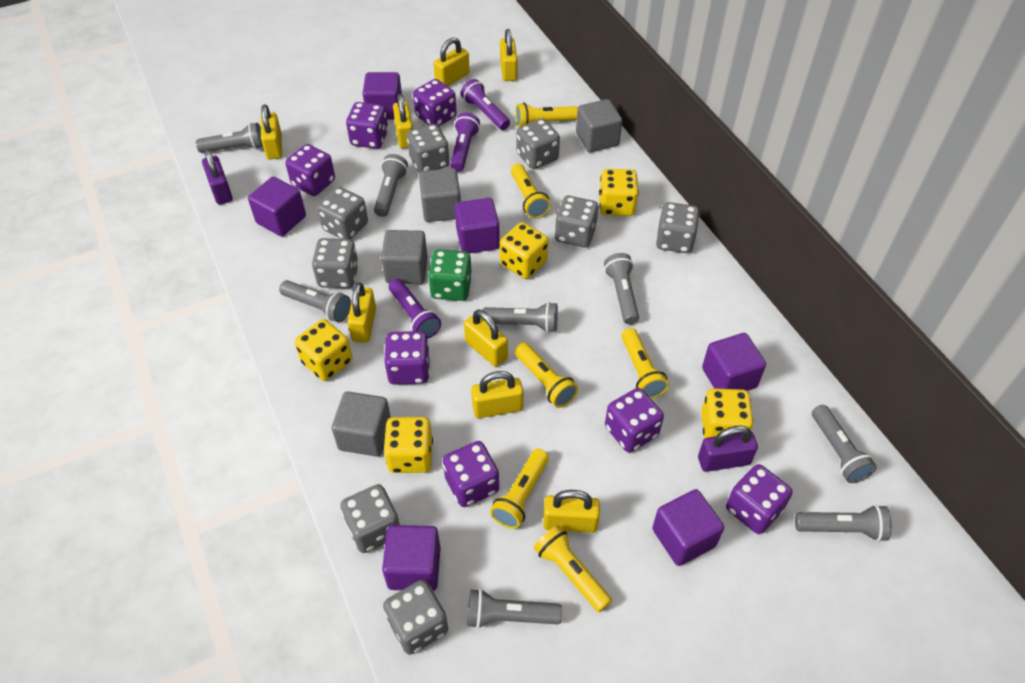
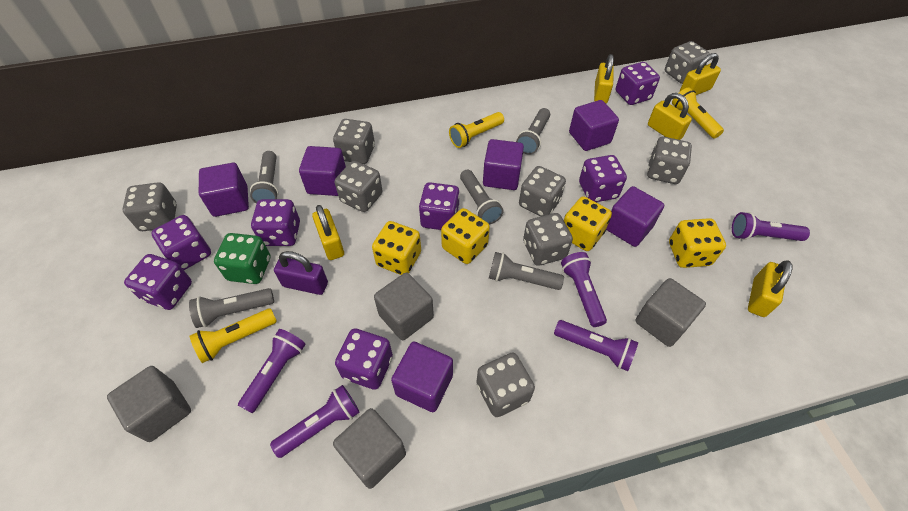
grey flashlight: [196,123,263,153] [279,280,351,322] [374,154,408,217] [467,589,562,629] [483,302,558,333] [604,253,639,324] [795,504,891,542] [812,405,877,483] = 8 -> [189,288,274,328] [250,151,278,204] [460,170,504,225] [489,252,564,290] [516,108,550,155] = 5
purple flashlight: [389,279,441,339] [450,113,480,172] [461,79,510,130] = 3 -> [238,329,306,413] [270,385,360,458] [554,320,638,371] [561,252,607,327] [732,212,810,241] = 5
purple padlock: [202,149,233,205] [698,426,758,472] = 2 -> [274,251,328,295] = 1
yellow dice: [295,319,353,381] [383,417,433,473] [500,222,549,279] [599,169,639,216] [701,388,753,439] = 5 -> [372,221,421,275] [441,208,490,264] [564,196,612,251] [669,218,726,268] = 4
yellow flashlight: [490,449,549,529] [511,164,551,218] [515,342,578,408] [516,103,578,128] [534,525,612,612] [621,328,669,399] = 6 -> [190,308,277,363] [449,112,504,148] [672,87,724,139] = 3
yellow padlock: [261,104,282,159] [347,282,376,343] [393,94,413,148] [434,37,470,86] [464,310,508,367] [471,371,523,418] [500,29,517,81] [543,490,600,533] = 8 -> [312,205,344,260] [594,54,614,103] [648,93,692,140] [680,53,721,95] [748,260,793,317] = 5

